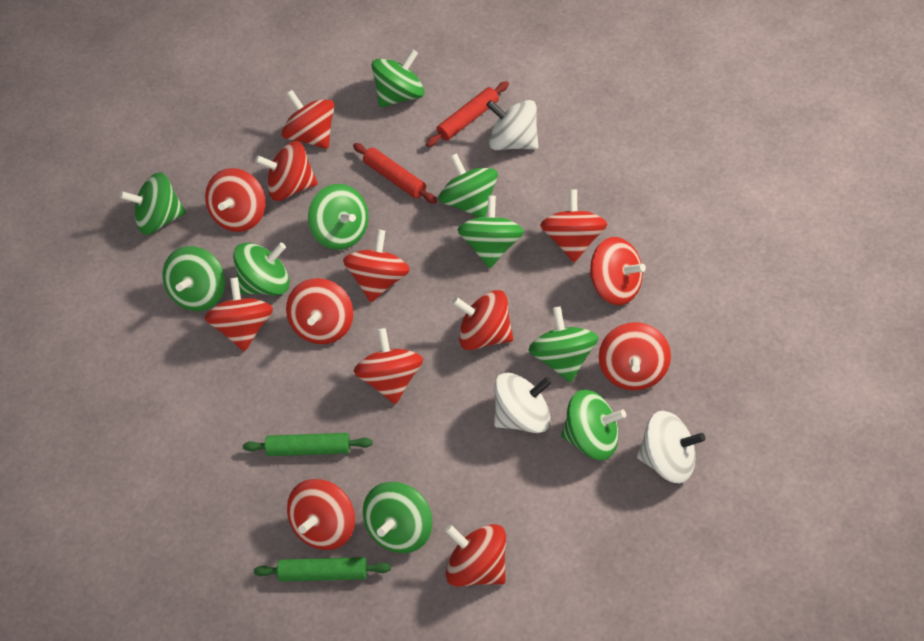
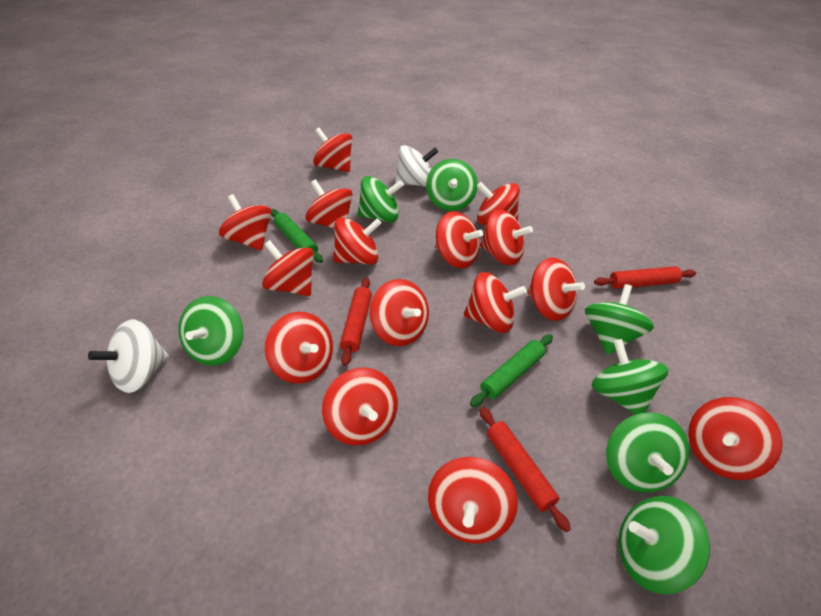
green spinning top: [120,172,186,235] [162,246,225,311] [233,243,290,296] [308,184,369,250] [363,482,432,553] [371,49,425,107] [439,153,498,217] [457,196,524,269] [529,307,598,383] [561,389,626,460] = 10 -> [178,296,244,366] [357,176,404,222] [426,159,478,211] [585,284,654,355] [592,339,669,415] [606,412,689,493] [619,496,710,594] = 7
red rolling pin: [353,143,437,204] [426,81,509,147] = 2 -> [340,277,372,366] [480,407,571,532] [594,266,696,289] = 3
red spinning top: [205,168,265,232] [205,277,273,352] [255,141,318,201] [282,90,335,149] [286,278,353,344] [287,479,355,550] [343,230,410,302] [353,328,423,404] [445,524,506,587] [452,290,513,350] [540,189,607,262] [589,237,646,305] [599,322,671,391] = 13 -> [219,194,272,251] [262,240,314,296] [265,312,333,383] [305,179,353,229] [313,128,352,172] [322,368,398,446] [333,217,382,265] [369,279,429,346] [428,457,518,544] [435,211,483,268] [464,272,527,333] [477,182,520,225] [480,209,533,265] [527,257,585,321] [688,397,783,480] = 15
white spinning top: [486,100,538,150] [494,373,552,433] [637,411,705,484] = 3 -> [88,319,169,393] [395,145,438,187] = 2

